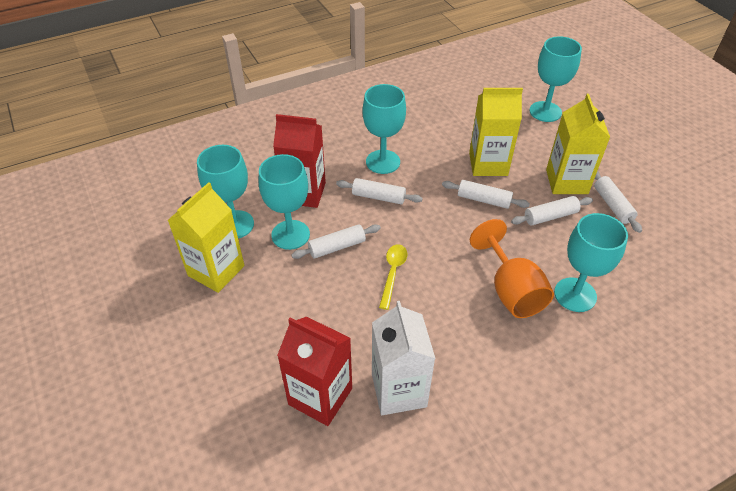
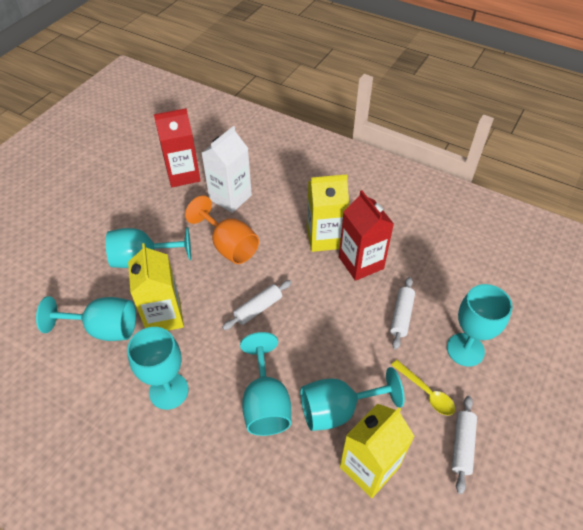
turquoise goblet: [197,145,254,238] [259,154,310,250] [362,84,406,174] [529,36,582,122] [554,213,628,312] = 5 -> [36,296,136,341] [106,227,191,268] [127,327,189,410] [240,332,291,436] [300,367,404,431] [447,284,513,367] = 6
white rolling pin: [291,224,381,259] [336,178,423,204] [442,180,530,209] [511,196,593,225] [594,171,642,233] = 5 -> [222,280,292,330] [390,277,415,350] [452,396,477,494] = 3

